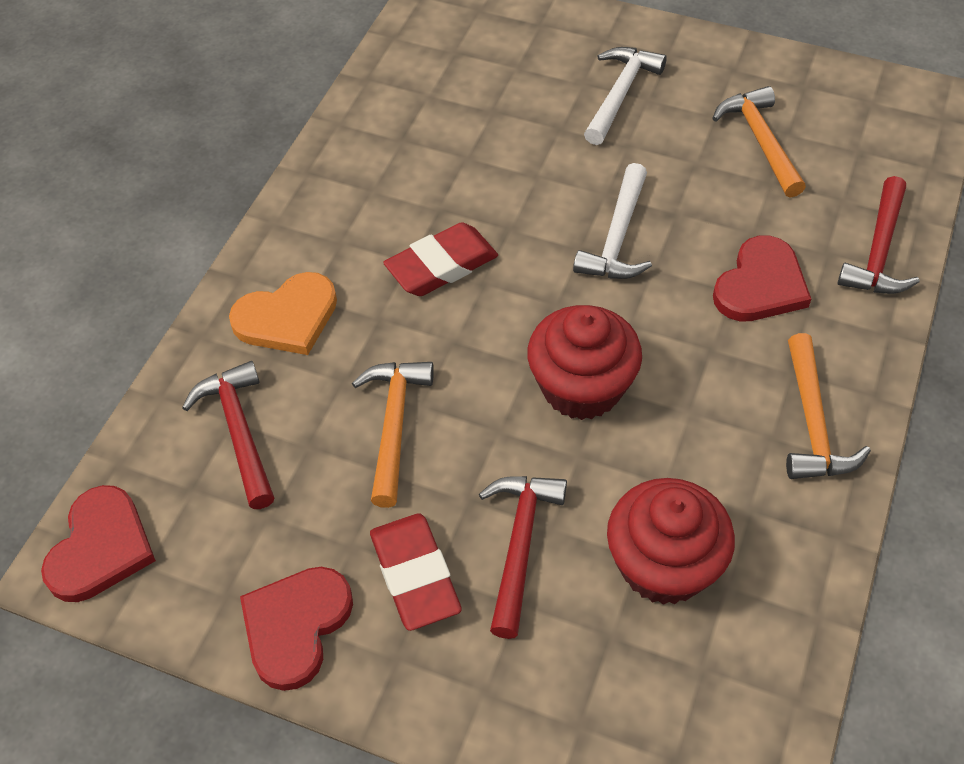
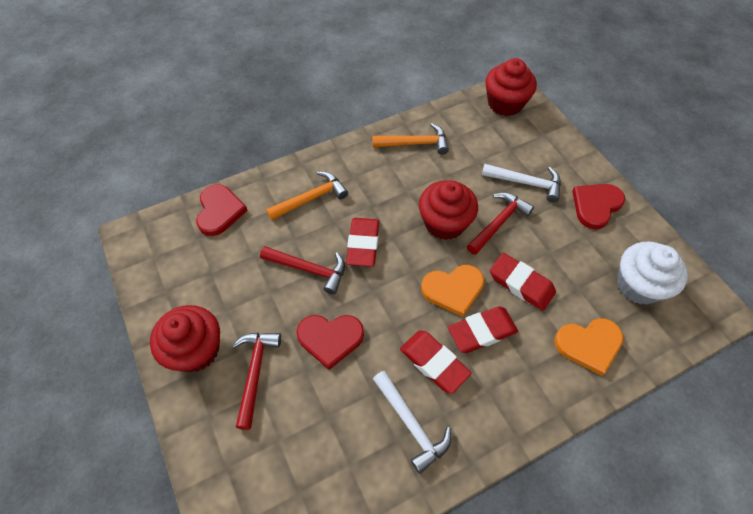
orange hammer: [352,362,434,508] [712,86,806,198] [786,333,871,479] = 3 -> [266,171,348,220] [372,123,449,155] = 2
orange heart: [229,272,337,355] = 1 -> [421,265,484,317] [554,318,624,376] = 2
red cupcake: [527,305,642,420] [607,478,735,605] = 2 -> [150,305,220,372] [419,180,478,240] [485,58,537,116] = 3
red eraser: [370,513,462,631] [383,222,498,296] = 2 -> [346,218,379,267] [400,330,472,394] [448,306,518,353] [490,253,556,311] = 4
white cupcake: none = 0 -> [617,242,688,305] = 1

